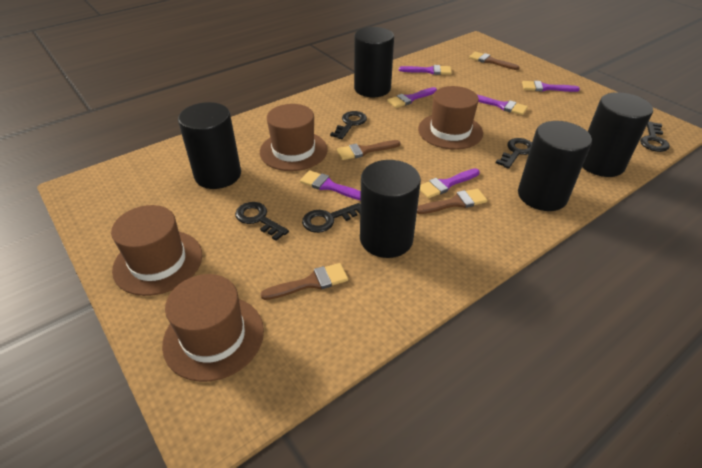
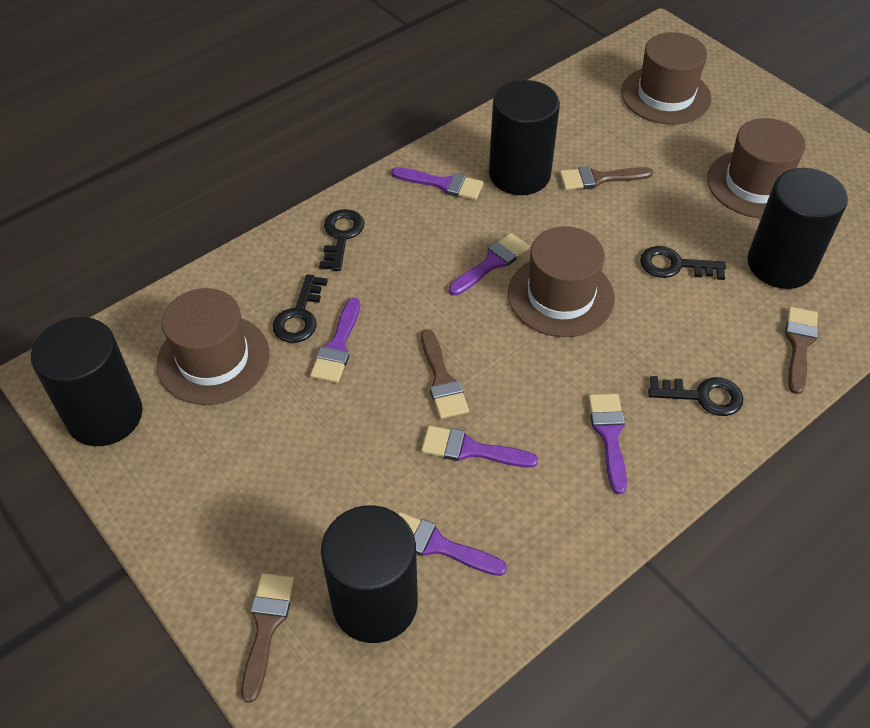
black cylinder: [178,102,241,189] [354,27,394,97] [360,160,421,258] [518,121,592,211] [582,92,653,177] = 5 -> [31,317,143,446] [321,505,418,643] [489,80,560,195] [747,168,848,289] = 4
black key: [235,202,289,241] [302,203,360,233] [330,111,367,139] [496,138,532,169] [640,121,670,152] = 5 -> [272,274,328,343] [319,209,365,271] [640,246,726,280] [648,376,743,416] = 4

